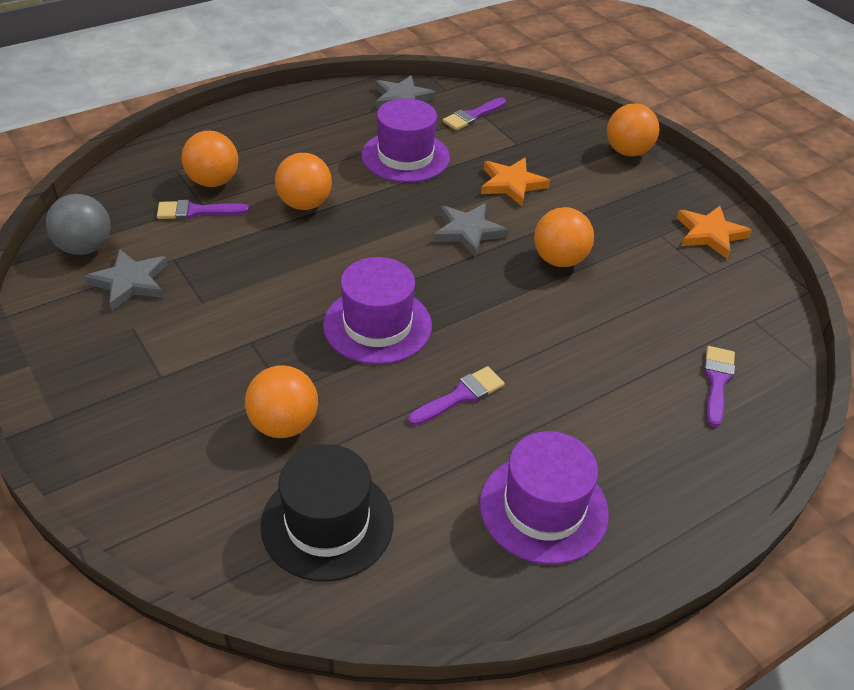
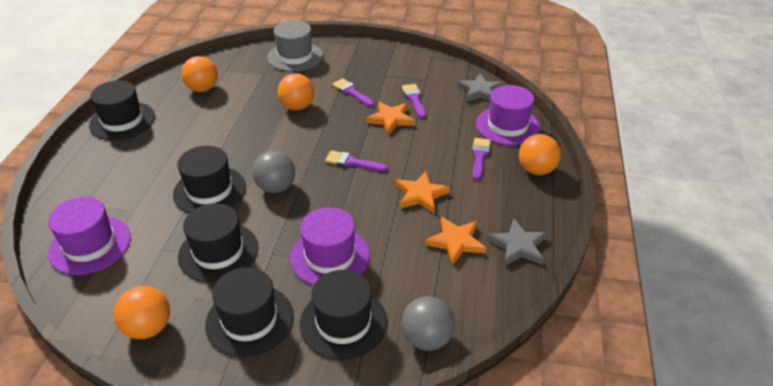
black hat: [261,444,394,582] = 1 -> [89,80,155,140] [173,146,246,213] [178,203,258,283] [205,267,293,357] [300,270,387,360] = 5
grey ball: [46,194,111,255] = 1 -> [252,151,295,193] [401,296,455,351] = 2
grey hat: none = 0 -> [267,20,323,72] = 1
grey star: [84,249,168,311] [376,75,436,109] [433,203,508,257] = 3 -> [457,74,503,102] [487,218,547,266] = 2
orange ball: [182,131,238,187] [245,365,318,438] [275,153,332,210] [534,207,594,267] [607,103,660,156] = 5 -> [114,286,170,339] [181,56,218,92] [277,73,314,110] [519,134,561,175] = 4
orange star: [481,158,550,206] [677,206,752,259] = 2 -> [366,102,415,135] [396,171,450,214] [425,217,486,265] = 3

